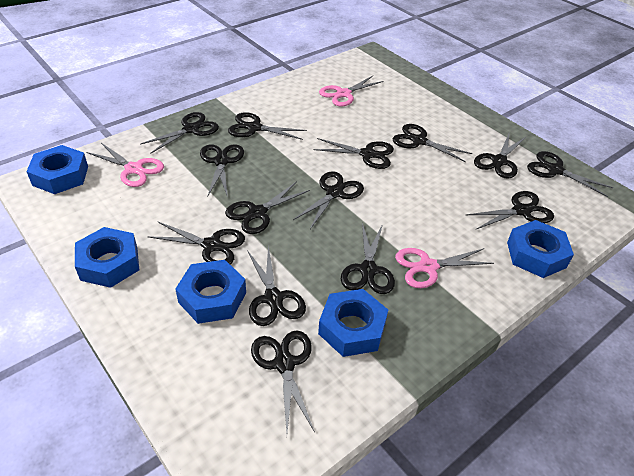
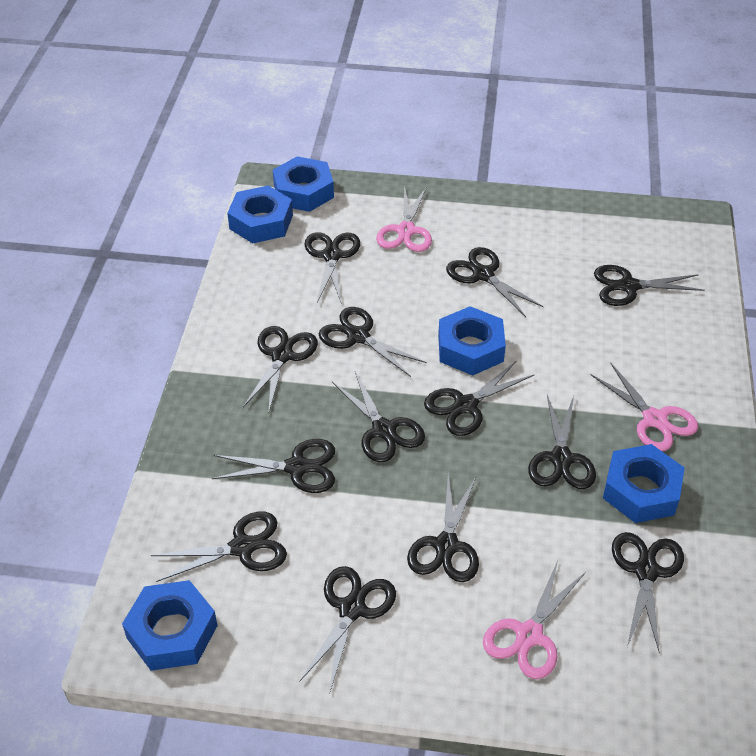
black scissors: [140,112,219,154] [147,222,245,264] [200,144,244,197] [225,181,310,234] [228,112,307,140] [247,245,306,326] [251,331,315,433] [293,171,364,229] [313,138,394,169] [341,223,395,294] [393,124,472,162] [466,191,554,229] [474,131,526,179] [527,151,614,197] = 14 -> [151,511,287,582] [212,439,335,493] [243,326,318,414] [299,566,396,691] [305,232,360,304] [319,307,427,377] [332,372,425,462] [407,475,479,582] [424,360,535,436] [446,247,544,317] [528,395,596,489] [594,265,705,306] [612,532,684,654] = 13

